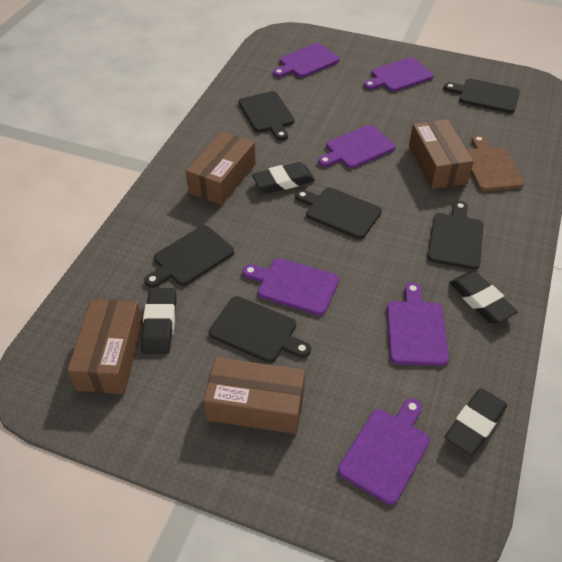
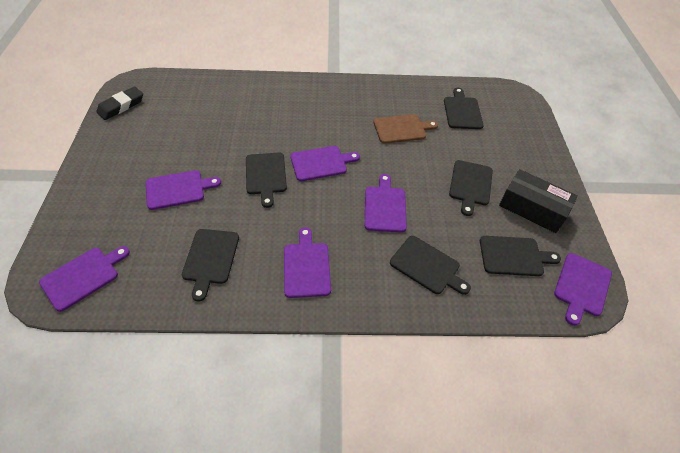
black box: none = 0 -> [499,169,578,233] = 1
black eraser: [141,288,176,354] [252,162,315,193] [445,389,507,455] [449,271,518,324] = 4 -> [96,86,143,120] = 1
brown box: [67,299,143,394] [186,131,255,205] [203,357,305,434] [409,119,474,189] = 4 -> none = 0

